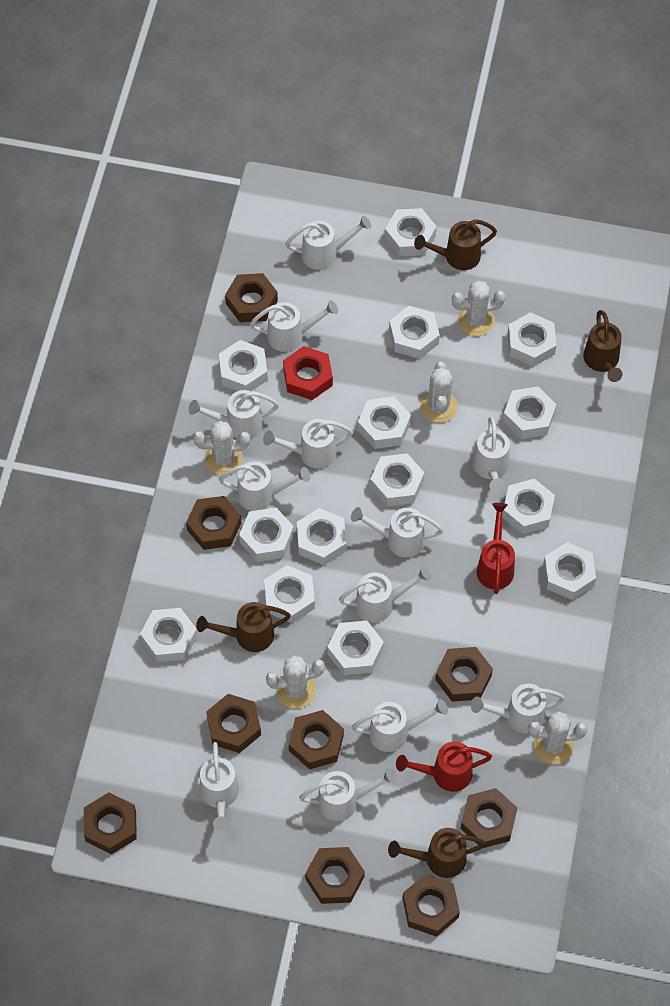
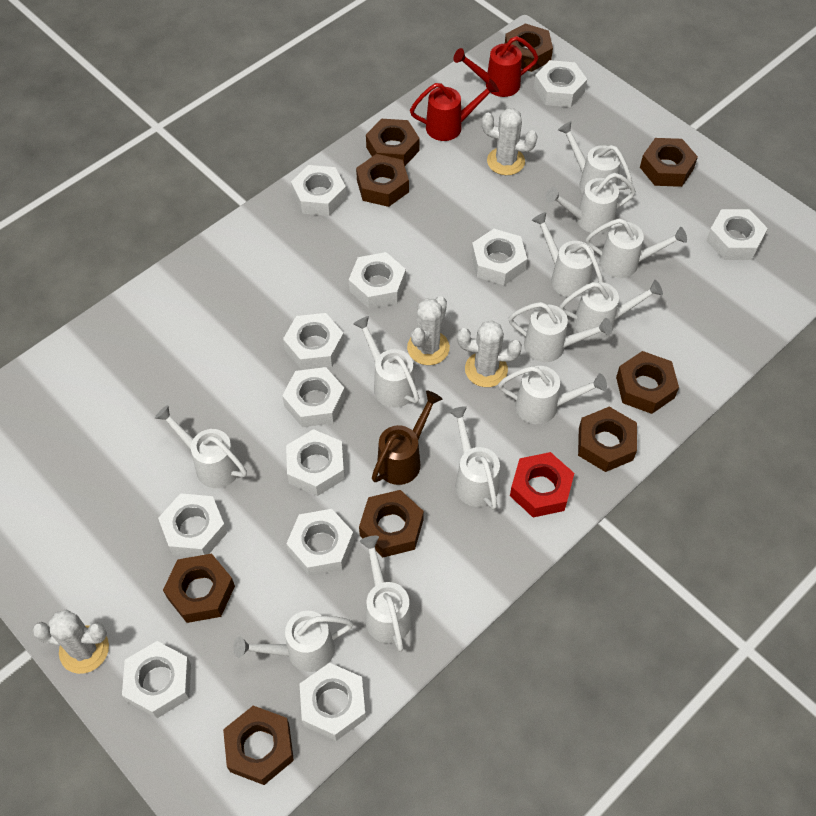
brown watering can: [196,602,291,652] [388,828,487,878] [414,219,497,270] [583,310,623,382] = 4 -> [372,391,442,485] = 1
white cactus: [193,421,250,476] [266,655,325,709] [420,362,458,423] [452,280,506,336] [528,711,588,764] = 5 -> [32,609,109,674] [407,296,450,365] [457,320,522,387] [482,108,537,175] = 4
white nut: [140,608,197,662] [219,340,268,391] [239,507,294,562] [264,565,315,623] [297,508,347,565] [327,621,384,675] [358,396,411,449] [370,453,424,506] [385,208,437,256] [389,306,440,359] [502,479,555,534] [503,386,556,439] [508,312,556,367] [543,542,596,600] = 14 -> [122,641,191,718] [158,493,227,557] [282,367,346,427] [283,313,344,370] [286,429,345,496] [286,509,354,576] [291,165,347,216] [300,663,366,741] [349,252,406,309] [471,229,527,285] [534,60,587,107] [706,209,768,260] = 12

